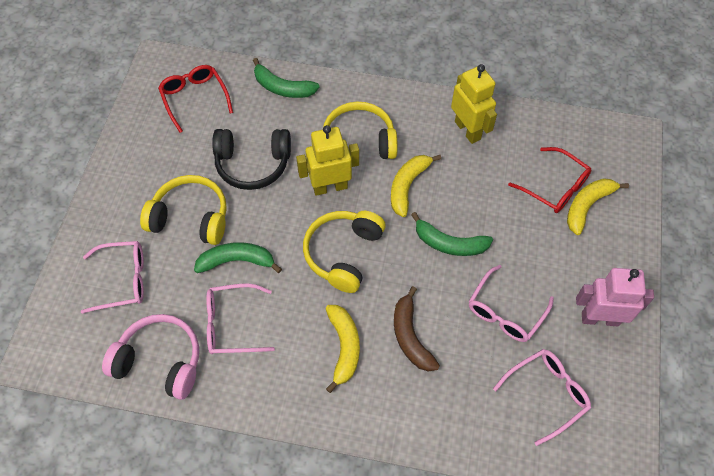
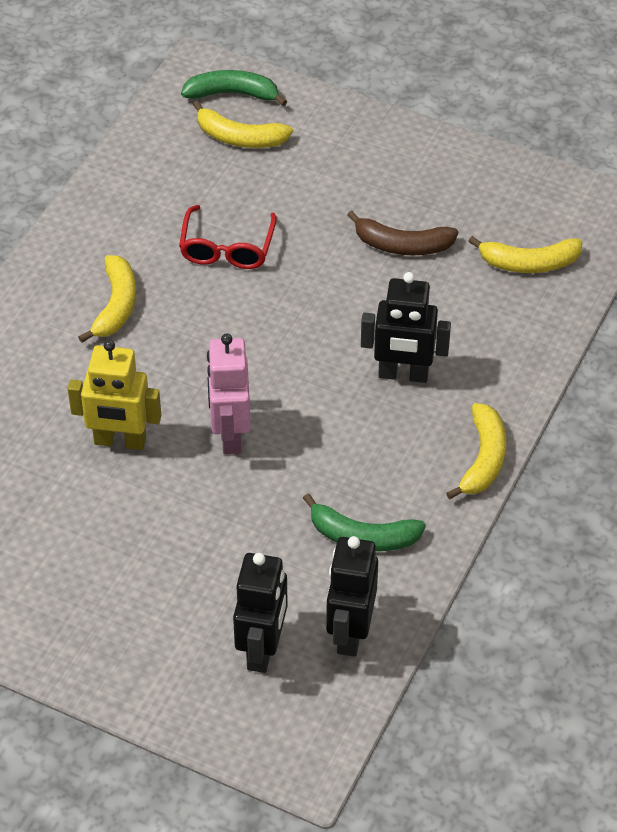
black headphones: [212,129,291,190] = 1 -> none = 0
black robot: none = 0 -> [233,553,288,673] [326,536,378,657] [361,272,451,383] = 3
green banana: [194,242,282,273] [253,58,320,98] [411,212,493,256] = 3 -> [181,70,287,106] [303,493,426,551] = 2
pink glasses: [81,241,144,314] [206,283,275,354] [469,265,554,342] [493,349,591,446] = 4 -> none = 0
pink headphones: [102,314,199,400] = 1 -> none = 0
red glasses: [158,65,233,133] [508,147,592,213] = 2 -> [179,205,277,269] = 1
yellow banana: [326,305,360,393] [391,155,441,217] [567,178,629,235] = 3 -> [78,255,136,343] [193,101,293,148] [446,403,506,499] [468,236,583,273] = 4
yellow headphones: [140,175,227,245] [303,211,386,293] [323,102,398,159] = 3 -> none = 0
yellow robot: [296,125,359,196] [451,64,497,144] = 2 -> [68,340,162,450] = 1

